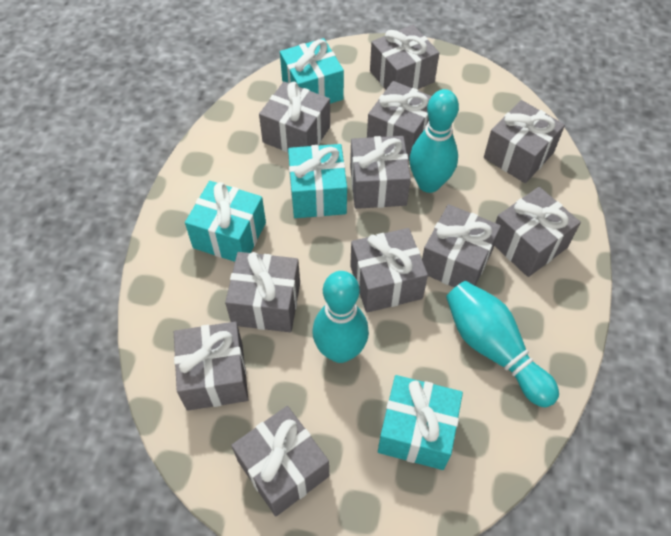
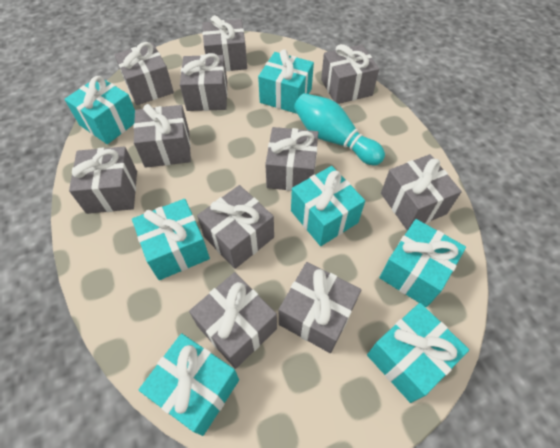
turquoise bowling pin: [313,271,369,363] [409,89,459,193] [446,281,559,407] = 3 -> [294,93,385,165] = 1
turquoise gift: [185,181,266,262] [280,38,344,104] [288,144,347,218] [378,375,463,470] = 4 -> [64,76,135,144] [132,199,210,280] [139,333,239,436] [258,49,314,114] [291,166,365,246] [367,303,469,403] [379,219,466,307] = 7

